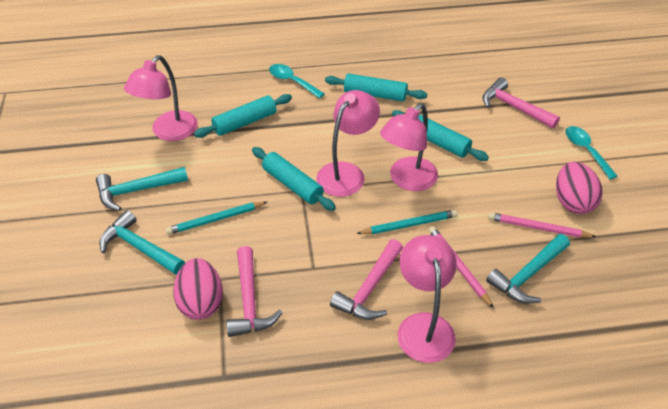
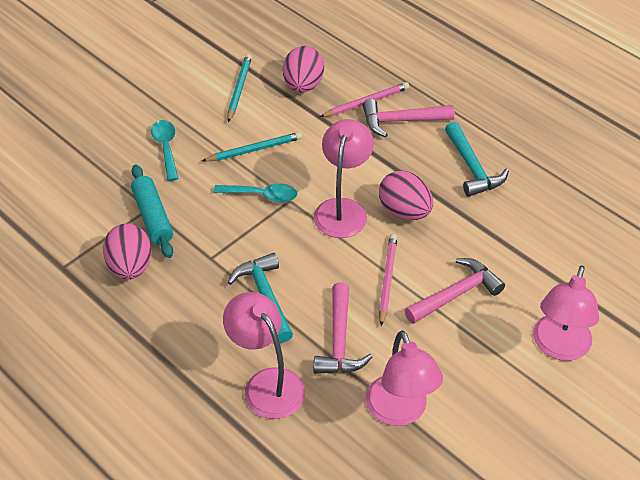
pink egg: [173,258,223,320] [556,162,603,214] = 2 -> [103,224,152,280] [283,46,324,93] [379,171,433,220] = 3
turquoise hammer: [96,167,188,211] [99,210,185,275] [486,234,570,304] = 3 -> [228,253,293,343] [445,122,509,197] = 2
turquoise rolling pin: [194,94,292,138] [252,147,336,211] [325,74,427,101] [392,110,489,161] = 4 -> [131,165,173,258] = 1

